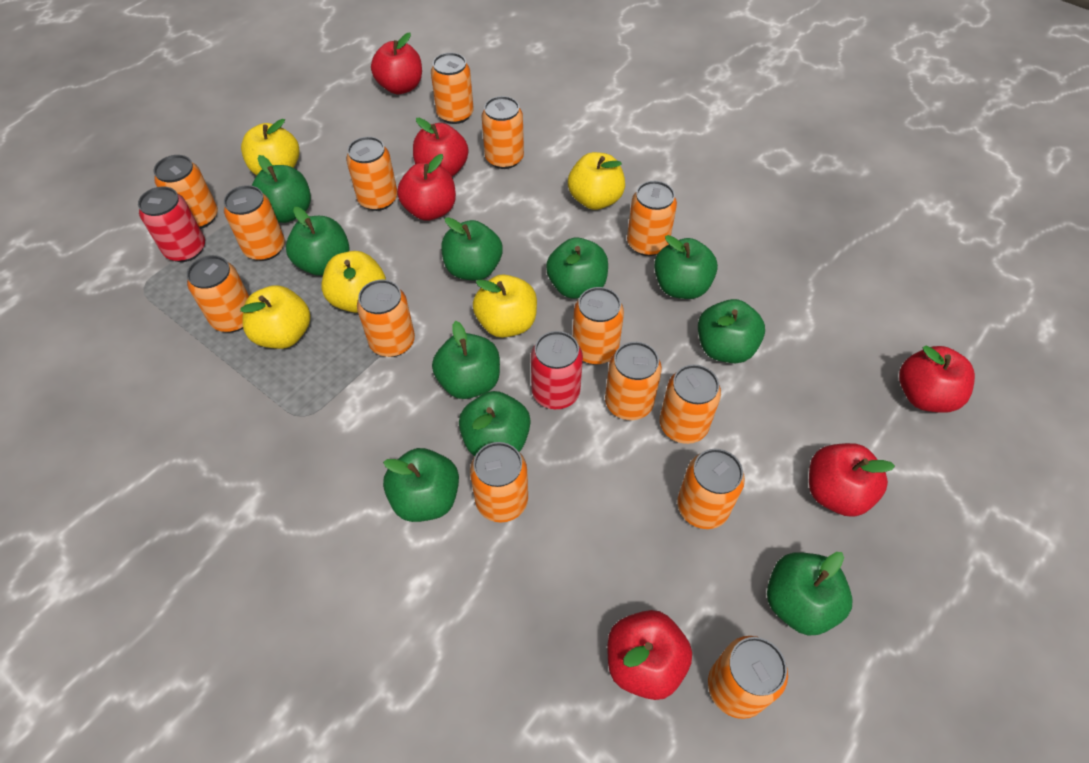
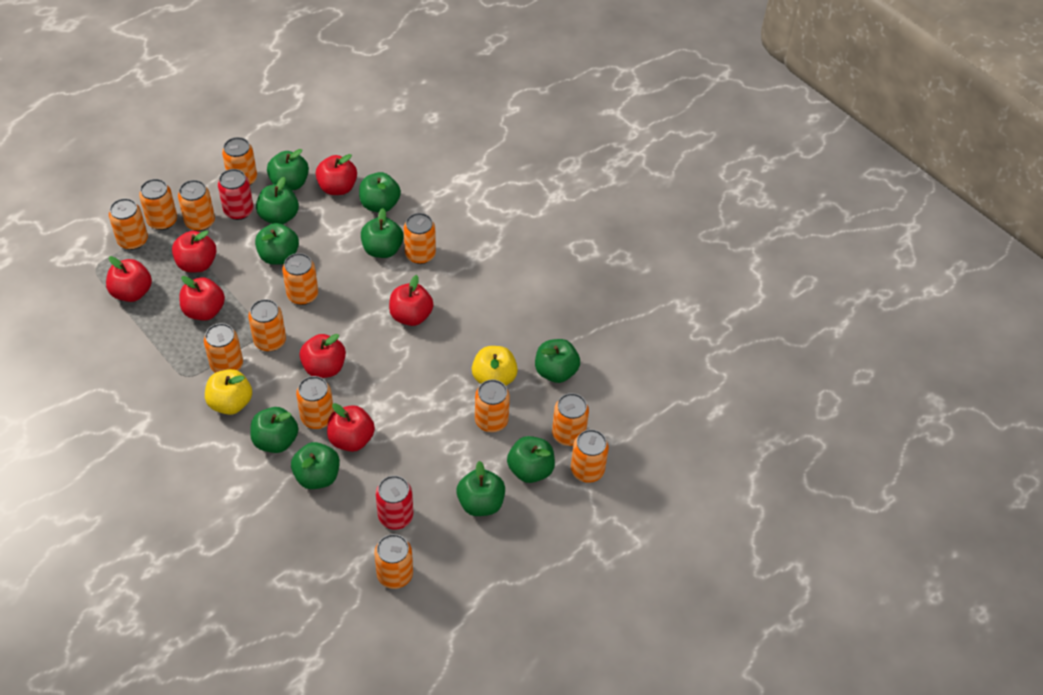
orange can: [154,155,218,229] [187,255,249,332] [224,185,285,261] [346,137,397,211] [357,280,415,357] [431,53,474,124] [470,442,528,523] [481,96,524,169] [573,287,624,364] [605,342,662,420] [627,181,677,256] [660,364,721,444] [677,449,745,529] [708,636,788,719] = 14 -> [109,198,148,250] [139,179,177,230] [178,180,215,231] [204,323,243,373] [222,137,257,185] [248,299,286,352] [282,253,318,305] [296,376,334,429] [374,534,413,589] [404,213,436,264] [475,379,510,432] [552,393,589,446] [571,429,609,483] = 13
red apple: [371,33,422,94] [397,154,456,221] [413,118,469,177] [608,610,692,700] [809,443,895,517] [899,346,975,413] = 6 -> [106,256,152,302] [172,230,216,273] [179,276,225,320] [299,334,346,378] [316,154,357,195] [327,403,375,452] [389,275,434,326] = 7
yellow apple: [240,285,311,349] [241,119,300,175] [321,251,386,313] [473,275,537,338] [568,152,625,210] = 5 -> [205,369,252,415] [472,346,518,386] = 2

